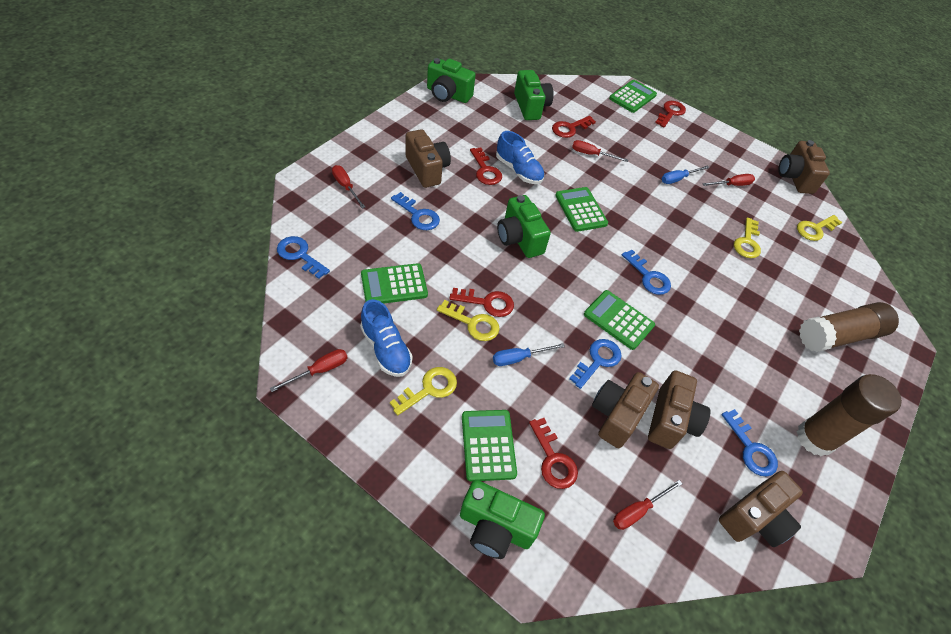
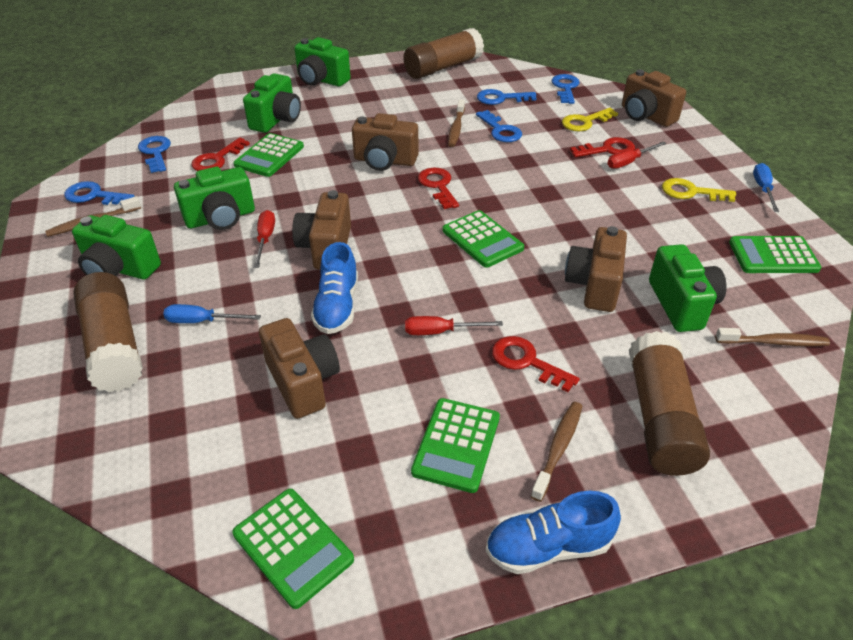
brown glue stick: [796,374,902,457] [799,302,899,352] = 2 -> [73,272,143,392] [403,28,484,79] [629,331,710,476] = 3
brown toothbrush: none = 0 -> [45,196,141,237] [448,100,465,147] [530,402,582,502] [715,328,830,346] = 4
green camera: [427,58,476,103] [460,480,545,559] [497,195,551,258] [514,70,554,120] = 4 -> [72,215,161,280] [174,167,255,230] [243,73,301,133] [294,37,351,87] [649,244,727,332] = 5
red key: [449,288,514,317] [470,147,502,185] [529,418,578,489] [552,116,596,138] [655,101,686,127] = 5 -> [191,138,250,171] [418,168,459,209] [492,336,580,392] [570,137,635,157] = 4
red screwdriver: [270,349,347,392] [332,165,365,209] [572,140,628,162] [613,480,682,530] [702,174,755,186] = 5 -> [254,210,275,268] [405,316,503,335] [607,142,666,169] = 3
yellow key: [390,367,457,415] [437,300,500,341] [734,218,761,258] [797,215,842,241] = 4 -> [562,108,618,131] [662,178,736,202] = 2

